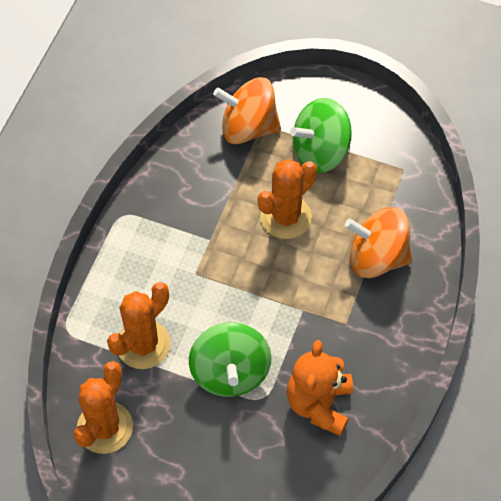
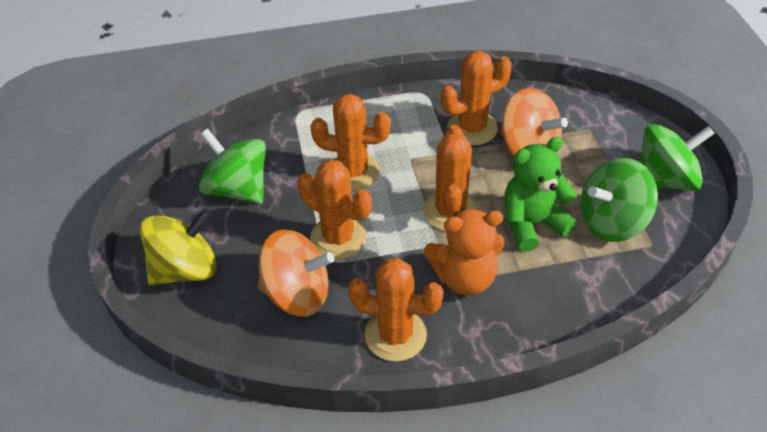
green spinning top: [189,322,271,397] [290,98,352,173] = 2 -> [199,129,266,204] [580,158,658,242] [639,124,715,191] = 3
green teddy bear: none = 0 -> [504,137,577,252] = 1
orange cactus: [73,361,133,454] [107,282,171,369] [258,159,317,239] = 3 -> [298,160,372,260] [310,94,391,191] [348,258,444,362] [423,125,478,231] [441,51,512,145] = 5
yellow spinning top: none = 0 -> [140,208,217,285] = 1

